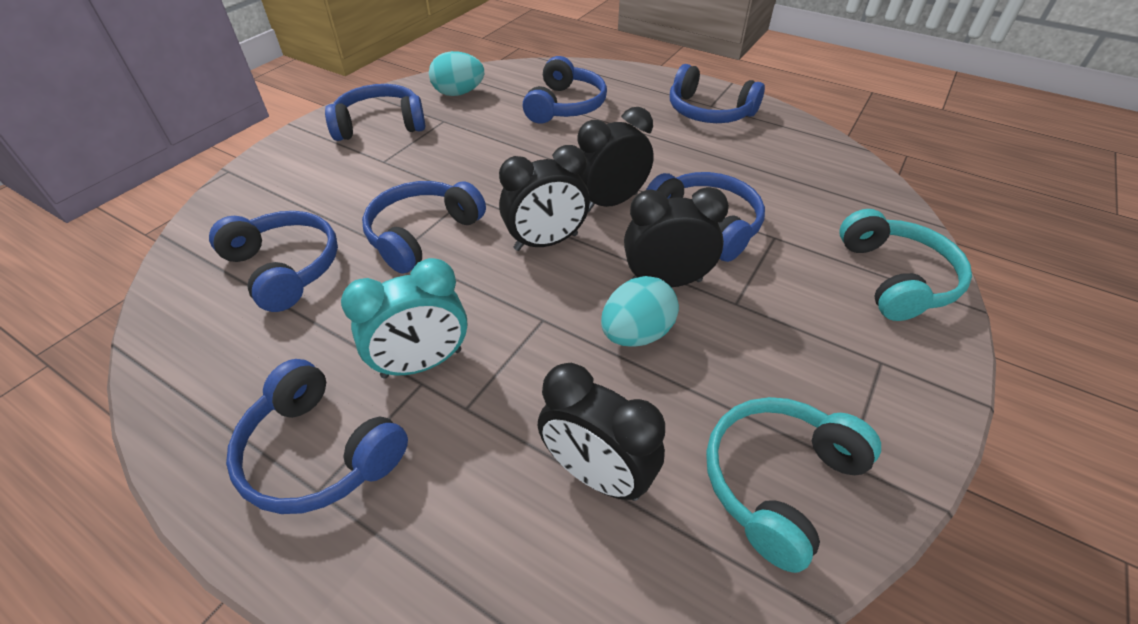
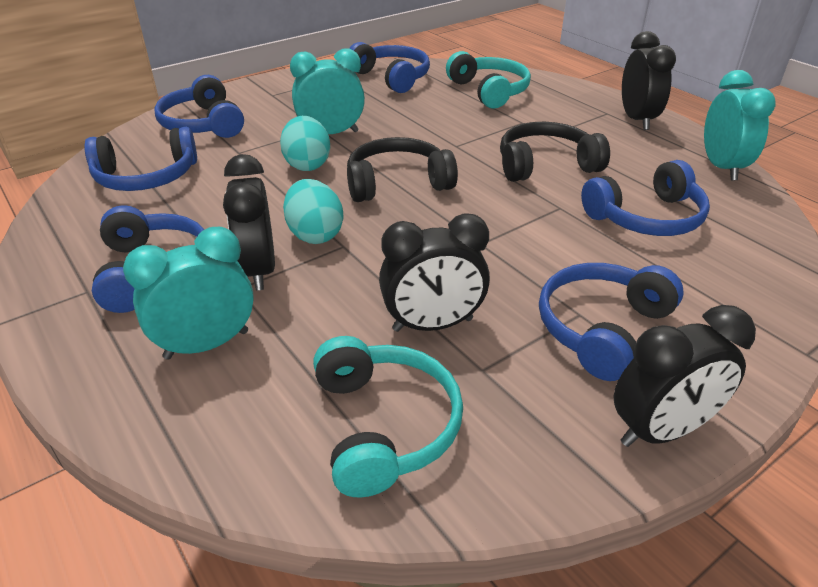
black headphones: none = 0 -> [347,137,458,202] [500,122,610,182] = 2
blue headphones: [209,211,338,312] [226,359,408,514] [325,84,425,141] [362,181,486,274] [523,56,607,124] [646,172,765,262] [670,64,765,123] = 7 -> [84,127,197,191] [92,205,205,313] [154,75,244,138] [349,42,430,93] [539,263,684,381] [581,160,710,236] = 6
turquoise clock: [341,258,467,379] = 1 -> [123,227,254,359] [290,49,365,134] [704,70,776,181] = 3

